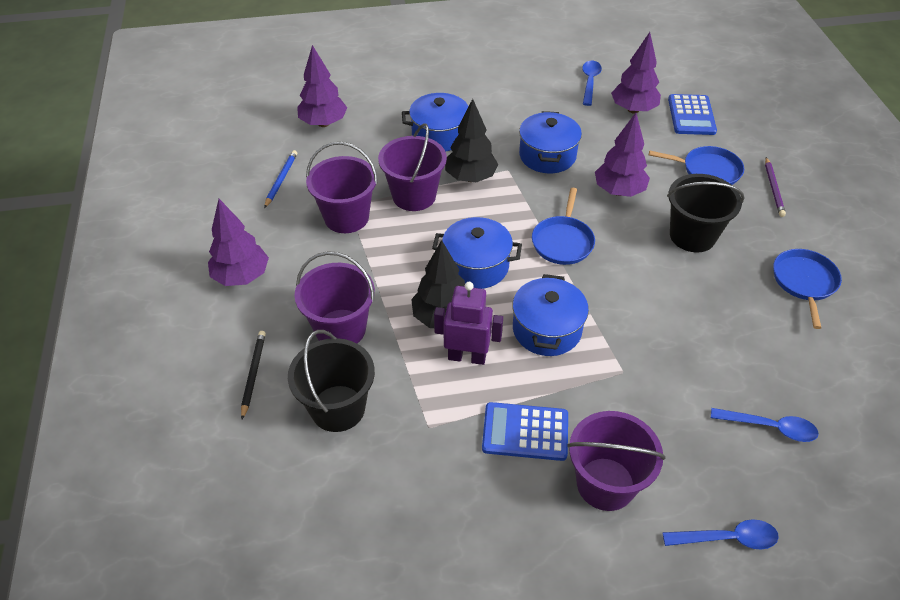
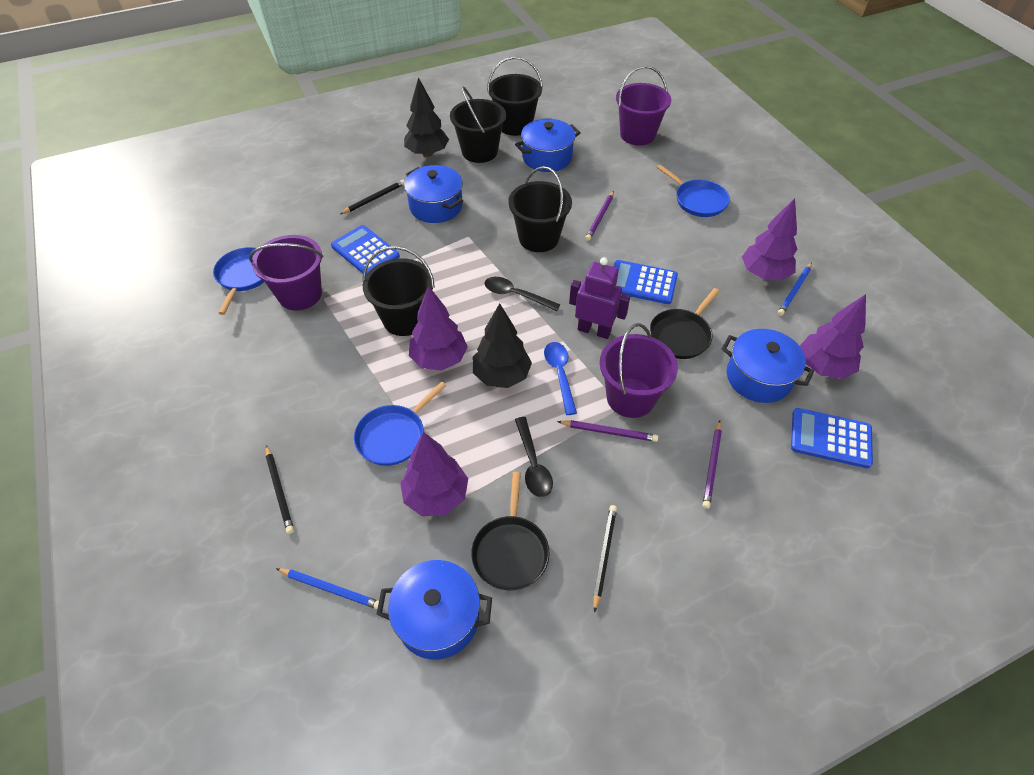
black bucket: [288,330,375,432] [667,174,744,252] = 2 -> [362,246,435,336] [450,86,506,163] [487,57,543,136] [508,166,572,252] = 4
black pan: none = 0 -> [471,472,550,590] [649,288,720,359] = 2
black pencil: [241,331,266,419] = 1 -> [266,445,294,534] [340,180,405,214] [593,505,617,613] = 3
black spoon: none = 0 -> [484,277,560,311] [515,417,553,497] = 2
blue calculator: [482,402,568,461] [668,94,717,135] = 2 -> [331,225,400,275] [614,260,678,304] [791,408,873,468] = 3
blue pencil: [264,150,297,208] = 1 -> [276,568,379,609] [778,262,812,316] = 2
blue spoon: [582,61,602,106] [662,519,779,550] [711,408,819,442] = 3 -> [544,342,577,415] = 1
purple bucket: [294,251,375,343] [306,142,378,233] [378,123,447,211] [567,411,666,511] = 4 -> [249,235,323,310] [600,323,678,418] [616,66,671,145] = 3
purple pencil: [765,157,786,217] = 1 -> [557,420,658,442] [585,191,614,241] [703,420,722,509] = 3

